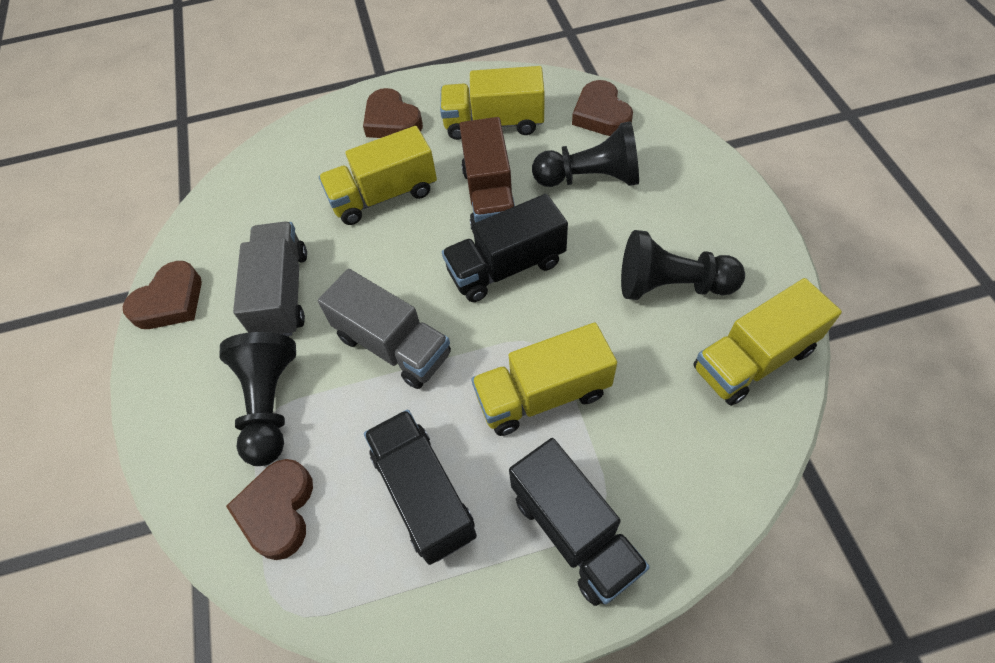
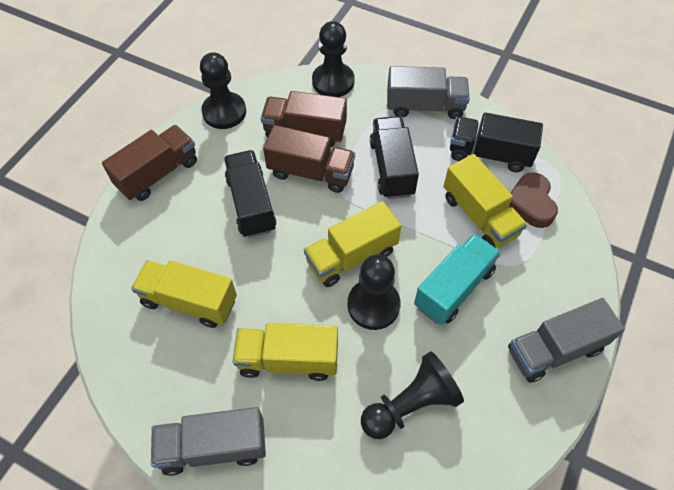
black pawn: [220,332,296,466] [532,121,639,187] [621,230,745,300] = 3 -> [200,52,246,129] [312,21,355,97] [347,254,401,330] [361,351,464,439] = 4
brown heart: [123,261,202,329] [226,459,313,560] [363,88,423,138] [572,80,633,136] = 4 -> [508,172,558,228] = 1
brown truck: [459,117,515,234] = 1 -> [102,125,197,201] [260,91,347,148] [263,125,355,193] = 3
grey truck: [233,221,307,336] [318,269,451,389] = 2 -> [151,407,266,476] [387,66,470,119] [508,298,625,383] = 3
turquoise truck: none = 0 -> [414,234,501,325] = 1

